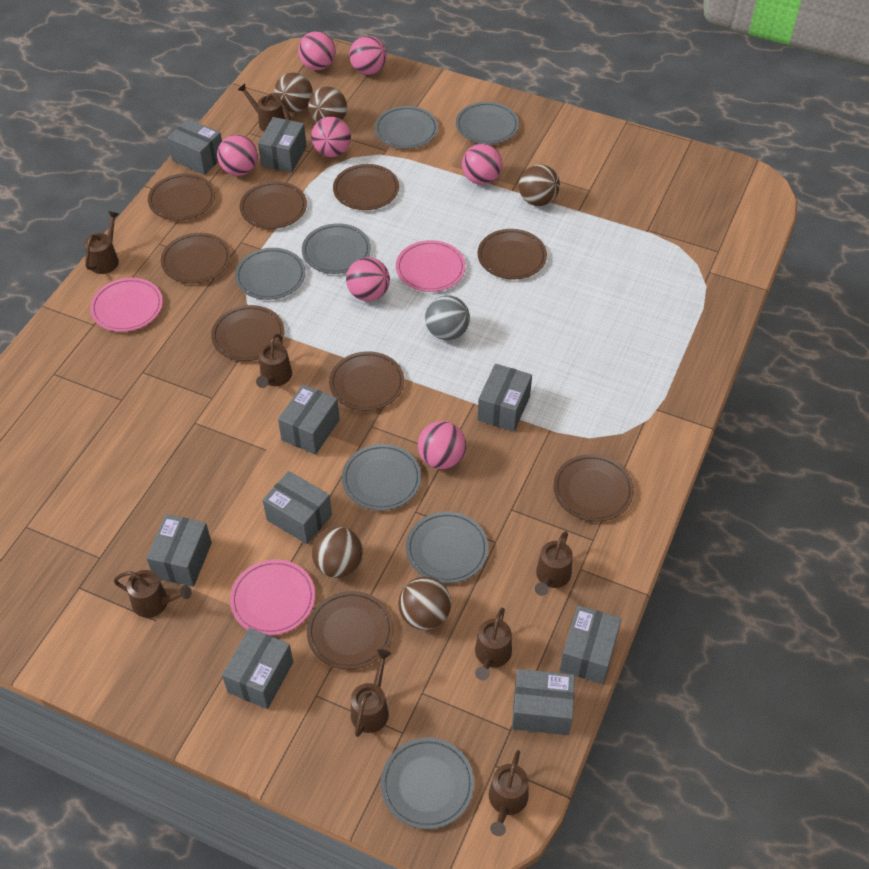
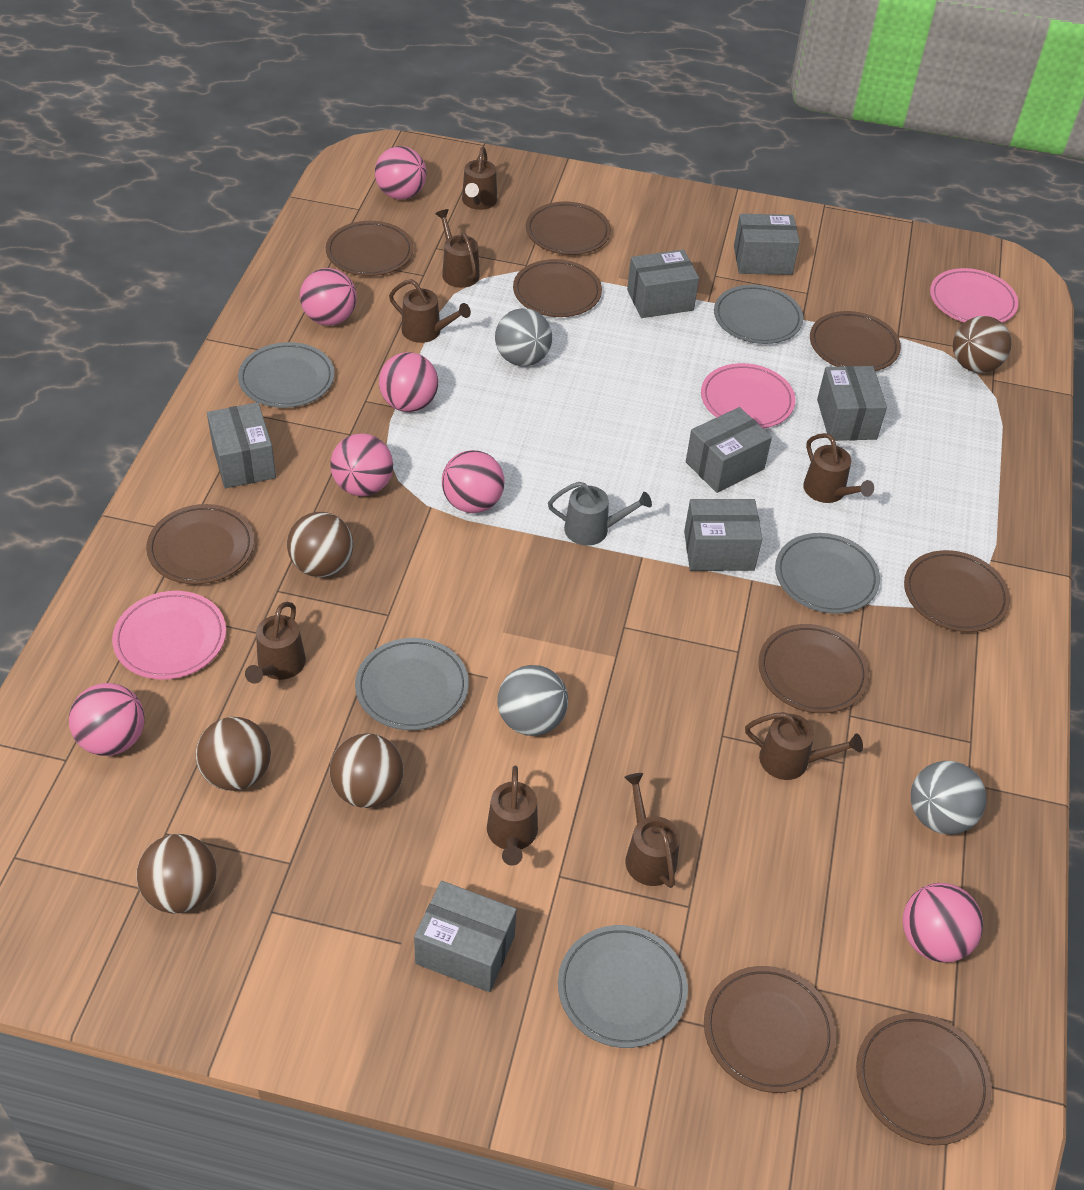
grey ball: [425,295,470,340] = 1 -> [495,308,552,366] [498,665,568,736] [911,761,986,835] = 3
grey box: [146,514,212,587] [167,119,222,175] [222,628,293,709] [258,117,307,173] [263,471,332,544] [278,384,340,455] [477,364,532,432] [512,669,575,735] [560,605,621,684] = 9 -> [207,402,276,488] [414,881,517,992] [627,250,699,318] [684,499,762,571] [686,407,772,493] [734,214,800,275] [817,366,887,441] = 7
grey plate: [235,248,305,300] [302,223,371,274] [342,444,421,511] [375,106,438,149] [381,738,474,829] [406,512,489,584] [456,102,519,144] = 7 -> [238,342,335,408] [355,638,469,730] [558,925,688,1048] [714,285,803,344] [775,533,880,614] = 5
grey watering can: none = 0 -> [548,482,652,546] = 1

